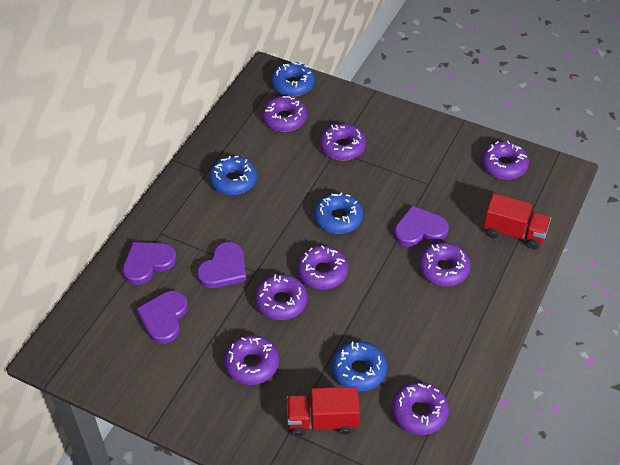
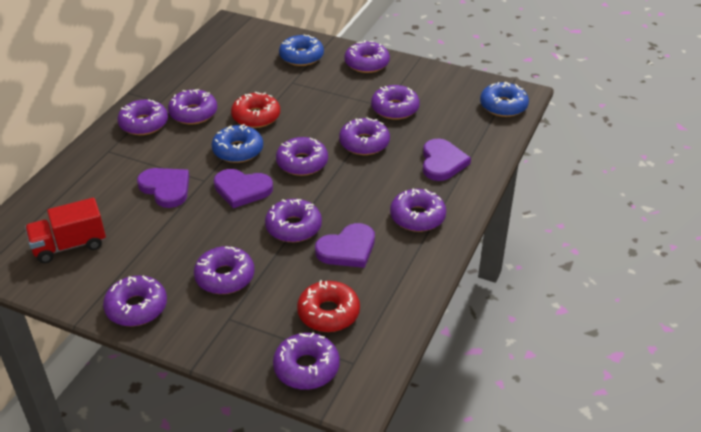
blue donut: [209,156,257,195] [271,62,315,97] [314,193,363,234] [332,341,387,391] = 4 -> [212,124,263,163] [279,35,324,66] [480,82,529,117] = 3
purple donut: [224,335,279,385] [255,274,308,320] [262,96,307,132] [297,245,348,290] [320,124,366,161] [392,382,449,435] [419,242,471,286] [481,141,529,180] = 8 -> [103,276,167,326] [117,99,168,135] [168,89,217,124] [194,246,254,294] [265,199,322,242] [273,333,340,390] [276,137,328,176] [339,117,390,155] [344,40,390,73] [371,85,420,120] [390,189,446,232] = 11
red donut: none = 0 -> [231,92,280,128] [297,280,360,332] = 2
red truck: [287,387,360,437] [483,193,551,250] = 2 -> [25,198,106,263] = 1

